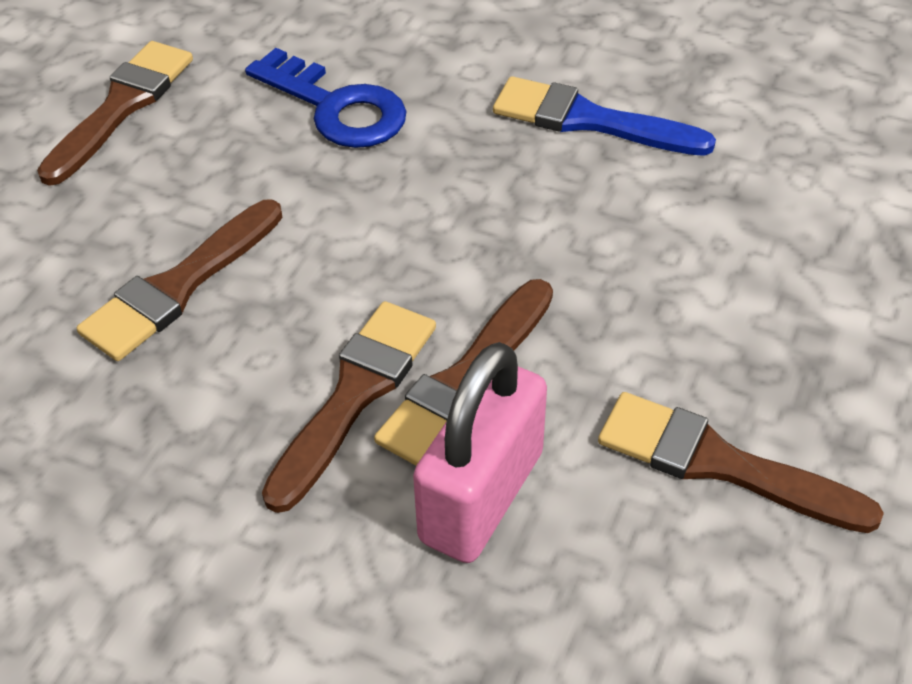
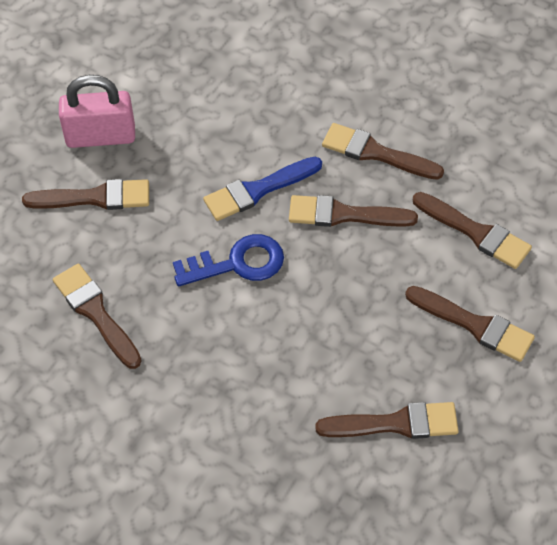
brown brush: [37,41,193,186] [77,200,283,361] [262,301,436,513] [374,279,553,466] [598,392,884,533] = 5 -> [22,179,149,210] [53,264,142,369] [289,195,418,227] [315,402,459,439] [322,123,444,180] [405,286,535,362] [413,192,532,269] = 7

